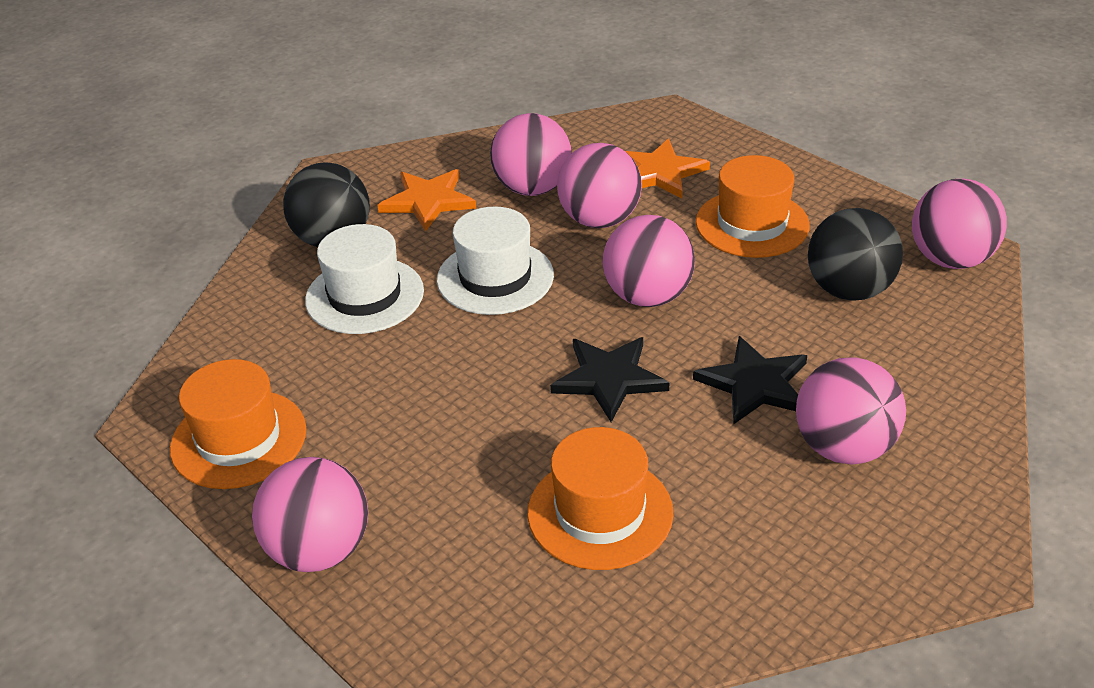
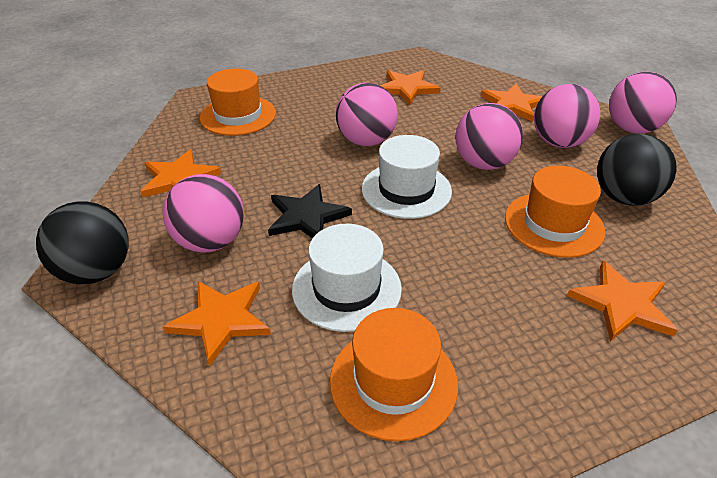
black star: [550,337,669,422] [693,336,807,424] = 2 -> [268,184,352,239] = 1
orange star: [377,169,476,232] [625,139,710,198] = 2 -> [140,149,221,198] [163,281,271,367] [380,70,441,105] [481,84,542,122] [567,261,678,342] = 5
pink ball: [252,457,368,572] [490,113,572,196] [557,143,642,228] [603,215,695,307] [796,357,906,465] [912,179,1007,269] = 6 -> [163,174,244,253] [336,83,398,146] [455,103,523,170] [534,84,600,148] [609,71,677,134] = 5

